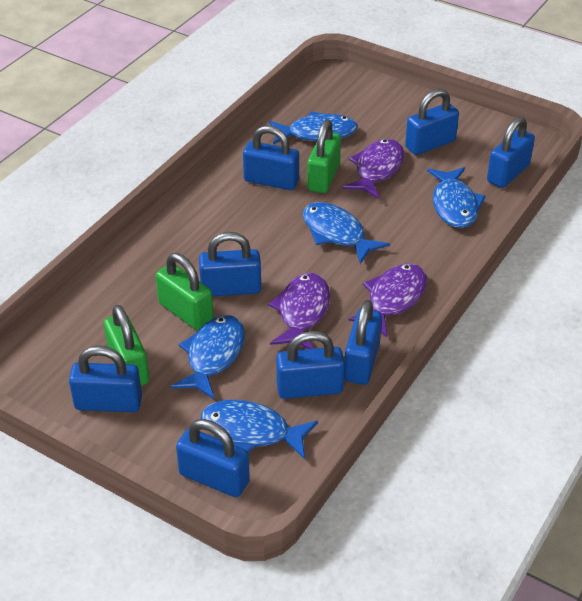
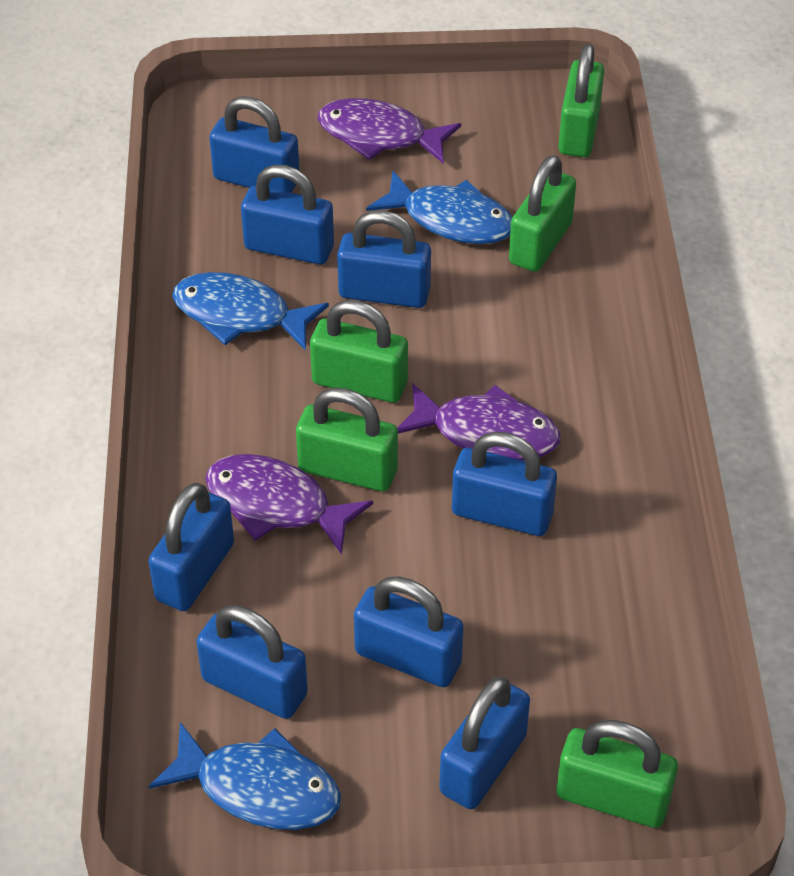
blue fish: [171,315,245,399] [201,400,318,459] [269,111,358,144] [302,202,389,264] [427,167,486,228] = 5 -> [149,722,341,830] [172,272,329,351] [366,171,513,244] = 3
green padlock: [104,305,149,386] [156,253,214,330] [307,120,341,193] = 3 -> [296,388,398,492] [310,300,408,403] [509,155,576,272] [556,720,678,828] [558,44,604,157] = 5

